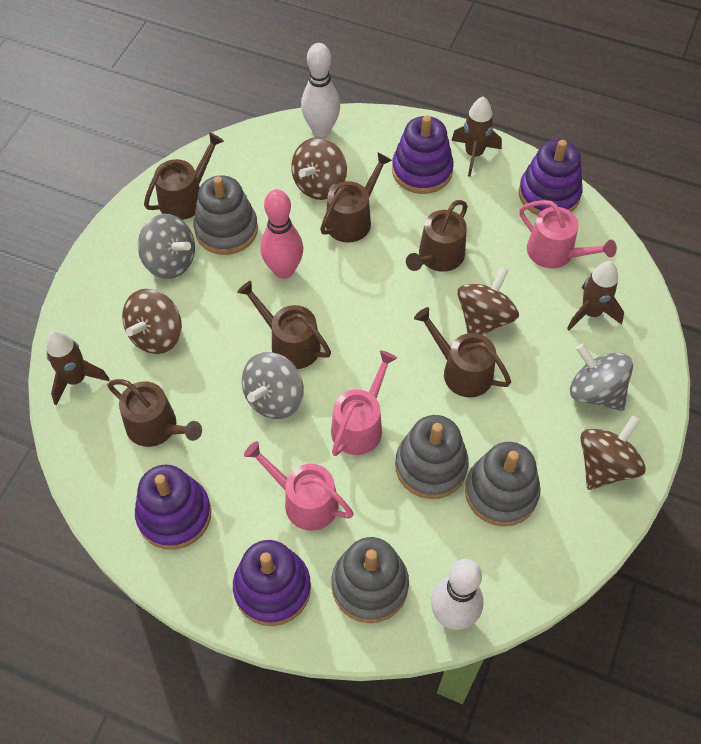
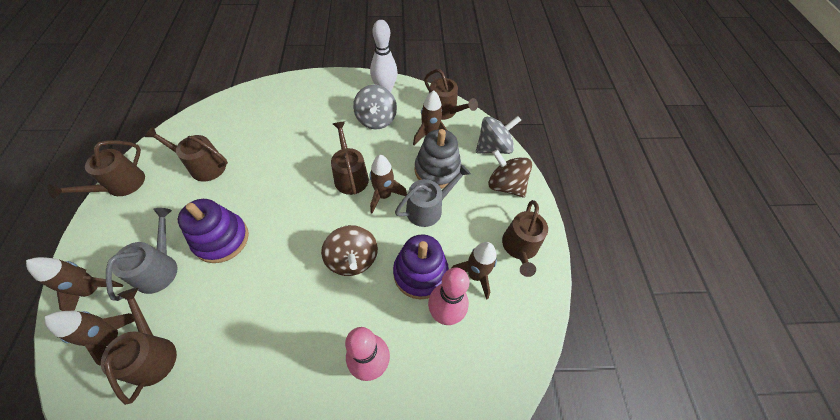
brown rocket: [46,330,109,405] [451,96,502,177] [567,261,624,330] = 3 -> [26,257,123,311] [44,311,134,366] [370,155,407,213] [413,90,448,145] [452,242,497,300] = 5
brown spinning top: [122,289,182,354] [291,137,347,200] [457,266,519,335] [580,415,646,490] = 4 -> [321,225,378,276] [488,149,532,198] = 2
grey spinning top: [138,214,195,279] [242,352,304,419] [570,344,633,411] = 3 -> [353,85,397,129] [476,116,521,154] = 2
grey stacking toy: [193,175,258,255] [331,537,409,623] [395,415,469,499] [465,442,541,526] = 4 -> [415,129,461,189] = 1
grey watering can: none = 0 -> [106,208,177,301] [395,164,471,227] = 2
pink bowling pin: [260,189,303,279] = 1 -> [345,327,390,381] [428,268,470,325] = 2
pink watering can: [244,441,354,531] [331,351,397,456] [519,200,617,268] = 3 -> none = 0
purple stacking toy: [135,465,211,550] [233,540,311,626] [392,115,454,194] [519,140,583,215] = 4 -> [178,199,249,263] [393,234,449,299] = 2
white bowling pin: [301,43,340,137] [431,559,483,630] = 2 -> [370,20,398,92] = 1

